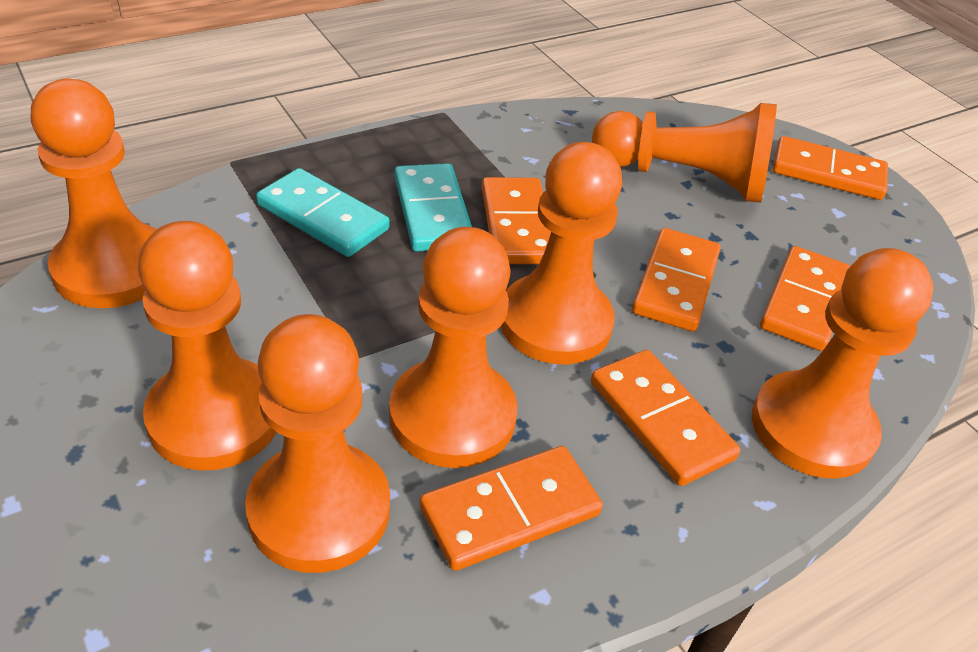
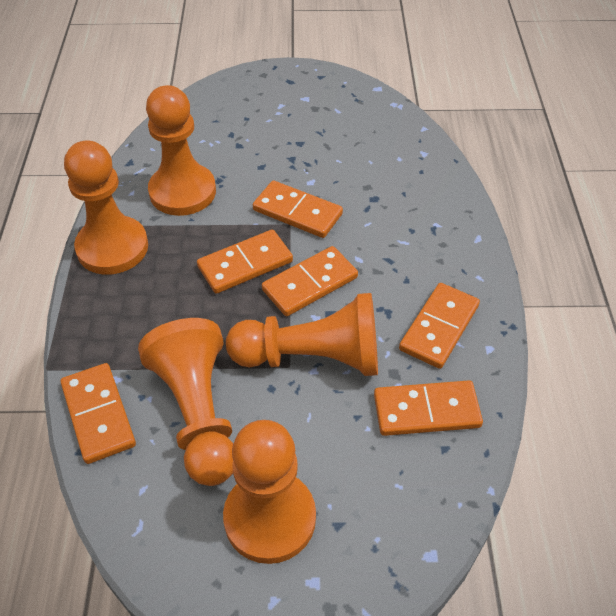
orange pawn: [31,79,157,308] [138,221,277,471] [245,314,390,573] [389,227,517,468] [500,142,622,364] [592,103,777,203] [752,248,934,479] = 7 -> [64,141,148,275] [138,318,233,486] [146,85,216,216] [223,420,316,564] [226,293,378,376] = 5
turquoise domino: [256,168,390,257] [394,163,472,252] = 2 -> none = 0

